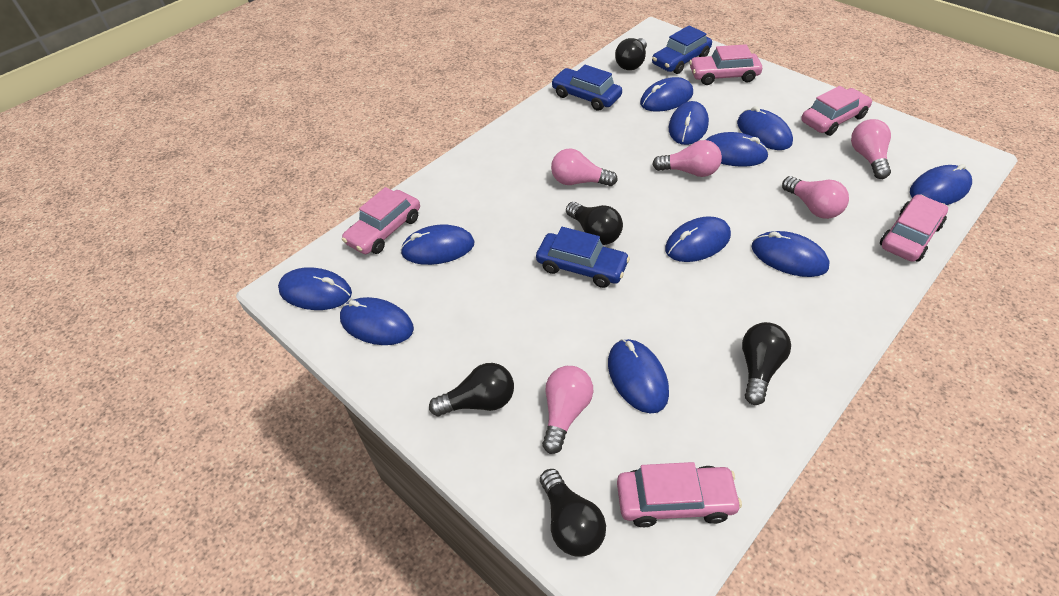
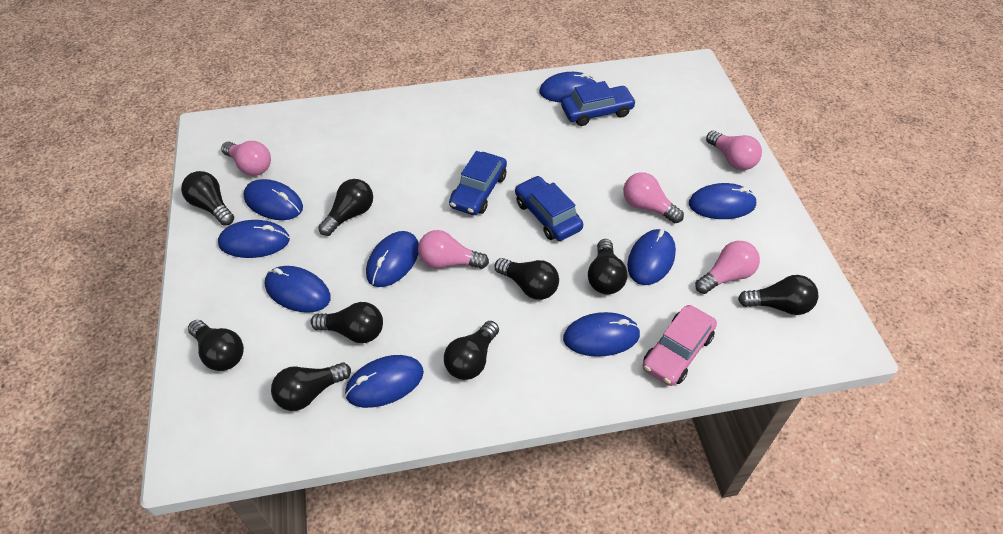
black light bulb: [429,363,514,416] [540,469,606,557] [566,202,623,245] [615,38,647,70] [742,322,791,405] = 5 -> [181,171,234,226] [188,320,244,371] [271,362,351,411] [311,302,383,343] [318,179,373,236] [444,321,499,380] [494,258,559,300] [588,239,627,294] [738,275,818,315] = 9
blue mouse: [278,267,352,310] [340,297,414,345] [400,224,474,265] [608,339,669,414] [640,77,693,112] [665,216,731,262] [669,101,709,145] [706,132,769,167] [737,106,793,150] [752,231,829,277] [910,164,972,205] = 11 -> [218,220,290,258] [244,179,303,220] [265,266,331,313] [345,355,424,408] [366,231,419,287] [539,72,597,102] [563,312,640,357] [627,229,676,285] [689,183,757,219] = 9
pink car: [342,187,420,254] [617,462,742,527] [689,44,762,85] [801,86,872,136] [880,194,948,262] = 5 -> [642,305,717,386] = 1

